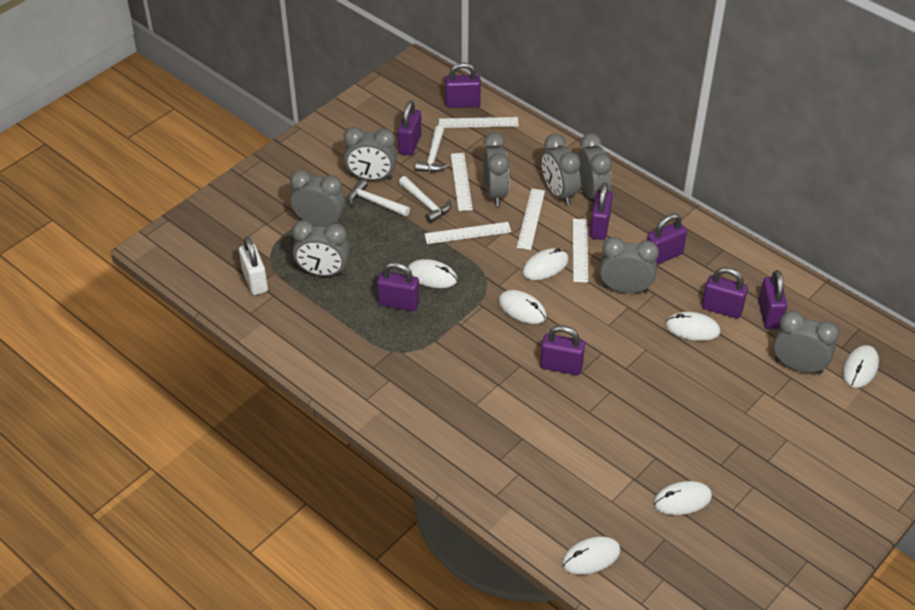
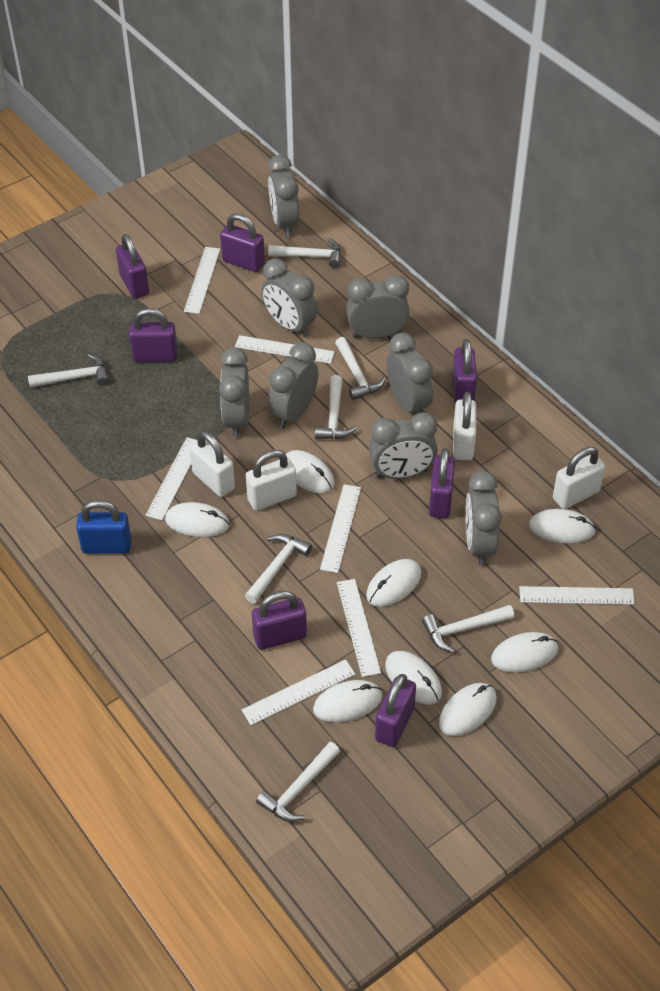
blue padlock: none = 0 -> [76,500,132,554] = 1
purple padlock: [377,262,420,311] [397,100,422,156] [445,62,481,108] [540,325,585,375] [590,183,613,240] [647,214,687,265] [702,267,748,318] [759,270,787,329] = 8 -> [116,234,149,299] [129,308,178,362] [220,213,265,272] [252,591,307,650] [375,674,416,747] [429,448,455,518] [452,339,477,404] = 7
white hammer: [348,179,410,217] [399,176,451,223] [415,125,449,172] = 3 -> [28,354,109,388] [245,534,312,604] [256,742,340,822] [268,238,341,268] [315,375,357,439] [335,337,386,400] [422,605,514,653] = 7
white mouse: [408,259,458,288] [499,290,547,324] [522,248,569,280] [562,536,621,575] [653,481,712,515] [665,312,721,341] [843,345,879,388] = 7 -> [165,502,229,537] [286,450,335,493] [313,680,383,722] [366,559,421,607] [385,651,442,705] [439,683,497,736] [491,632,558,672] [529,509,596,544] = 8
white padlock: [239,237,268,295] = 1 -> [189,431,235,497] [246,450,297,511] [453,392,476,460] [553,447,605,509] = 4
white ruler: [425,222,511,244] [439,117,519,128] [451,153,473,211] [517,189,545,250] [573,219,588,282] = 5 -> [145,437,197,520] [184,247,220,314] [235,335,335,364] [242,660,355,725] [320,484,361,573] [337,579,381,677] [519,586,635,605] = 7

